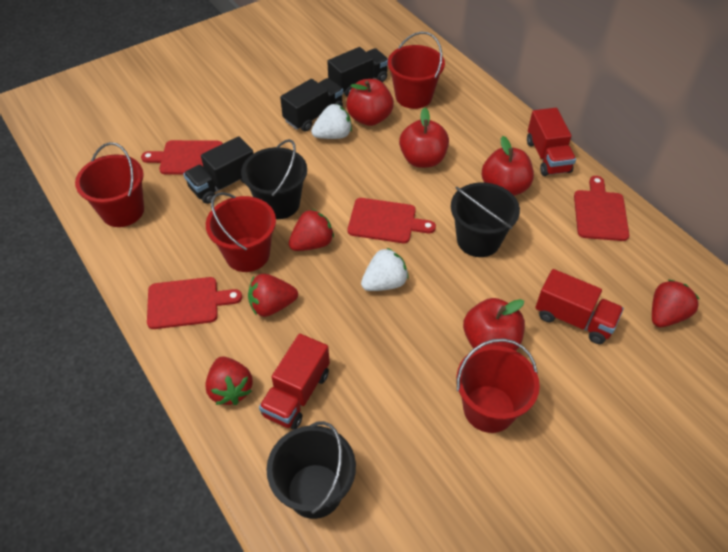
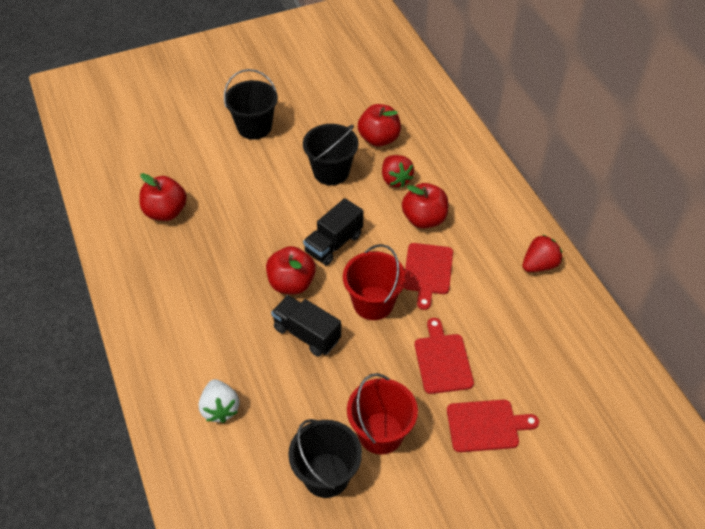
black truck: [183,136,254,204] [280,78,343,132] [327,47,388,97] = 3 -> [271,295,341,357] [303,198,363,266] = 2
red bucket: [75,142,144,227] [206,192,276,272] [388,32,445,109] [456,338,540,433] = 4 -> [343,244,406,320] [347,373,418,455] = 2
red cutting board: [141,140,223,175] [147,277,242,329] [348,198,436,243] [574,176,629,241] = 4 -> [404,243,453,310] [415,318,474,394] [447,400,539,452] = 3
red strawberry: [205,356,253,405] [248,274,298,317] [289,209,334,251] [652,279,699,327] = 4 -> [382,155,414,188] [523,234,562,272] = 2
red truck: [259,334,330,430] [527,108,576,176] [535,269,624,344] = 3 -> none = 0
white strawberry: [311,104,352,139] [361,248,409,291] = 2 -> [199,379,239,423] = 1

